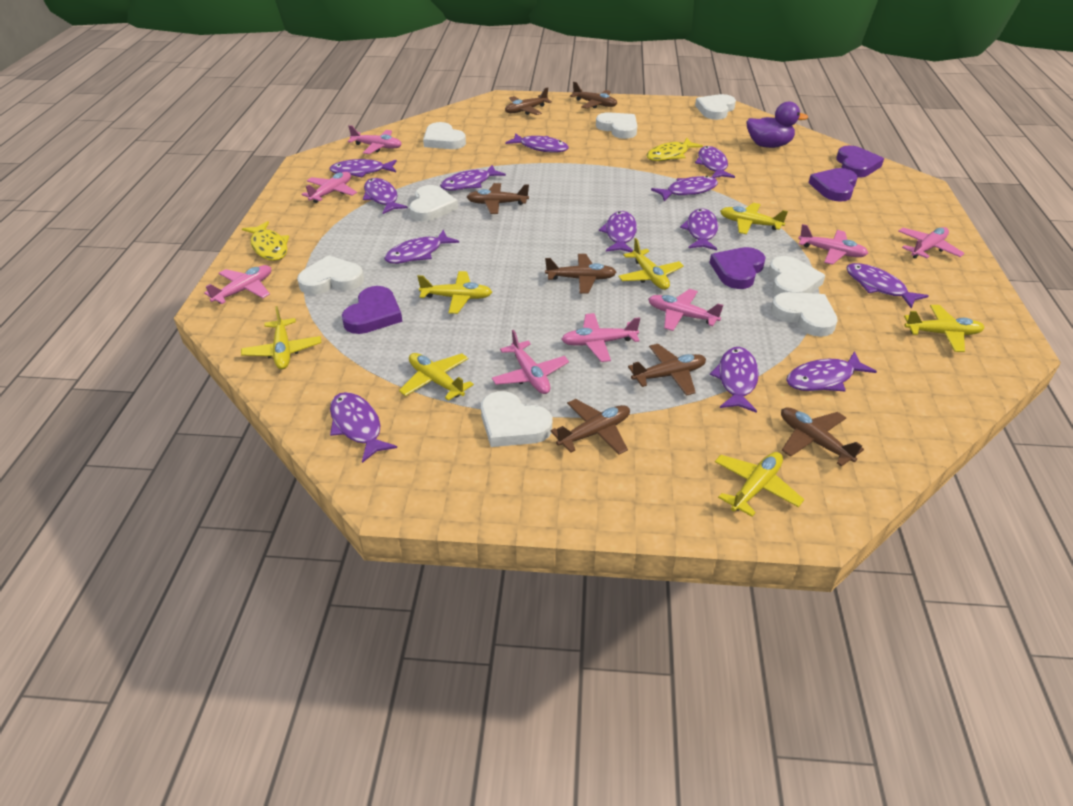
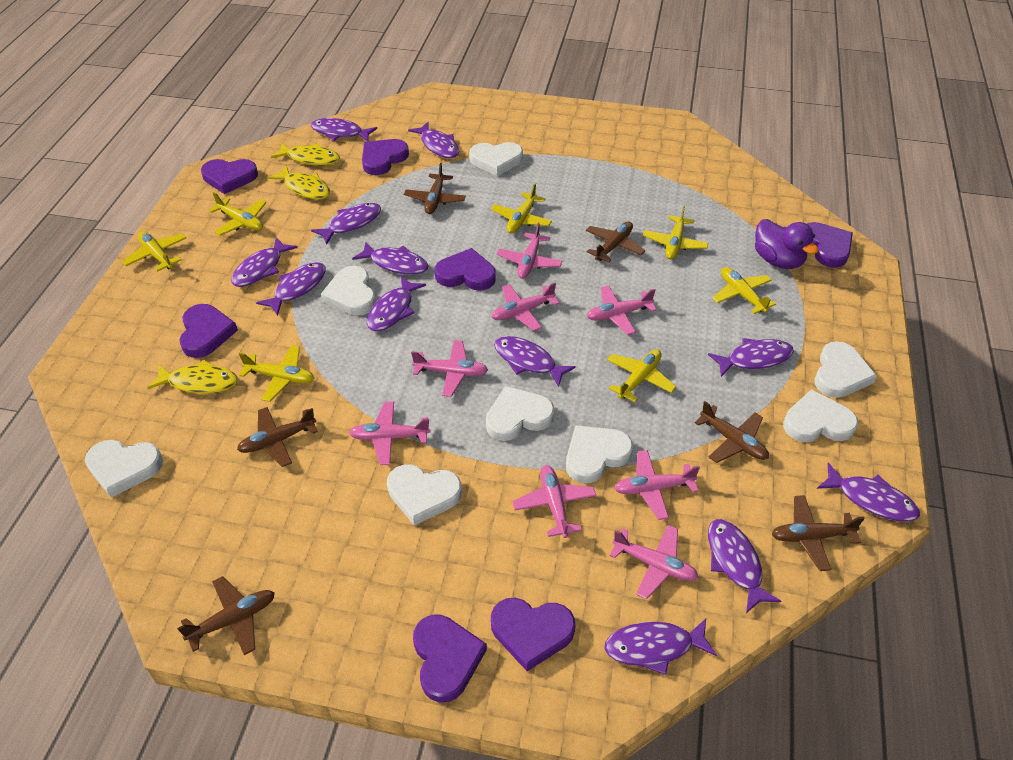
brown plane: [467,183,529,214] [505,87,552,115] [545,254,617,294] [550,399,630,455] [570,82,617,109] [628,344,706,396] [781,407,864,467] = 7 -> [177,576,275,655] [237,407,318,467] [404,163,466,214] [585,222,645,262] [695,401,769,463] [772,495,865,571] = 6
purple fish: [329,159,397,177] [330,392,397,463] [363,178,408,214] [384,230,459,264] [440,165,506,191] [506,133,569,153] [599,211,637,252] [651,176,718,201] [680,208,718,250] [695,146,735,178] [710,347,759,413] [786,351,877,391] [846,263,929,309] = 13 -> [231,238,298,287] [256,262,326,316] [311,118,377,142] [311,203,381,245] [352,242,429,275] [367,276,426,331] [408,122,459,158] [494,336,576,387] [604,618,717,675] [708,338,794,377] [708,519,781,613] [817,463,920,522] = 12
purple heart: [342,286,403,334] [710,247,766,289] [809,168,858,202] [836,145,884,178] = 4 -> [179,304,238,358] [201,159,258,194] [362,139,409,175] [413,614,487,703] [435,248,496,290] [491,598,576,671] [807,222,853,268] = 7
yellow fish: [242,221,289,261] [646,138,703,161] = 2 -> [147,360,238,394] [268,165,330,200] [271,143,340,165] = 3

